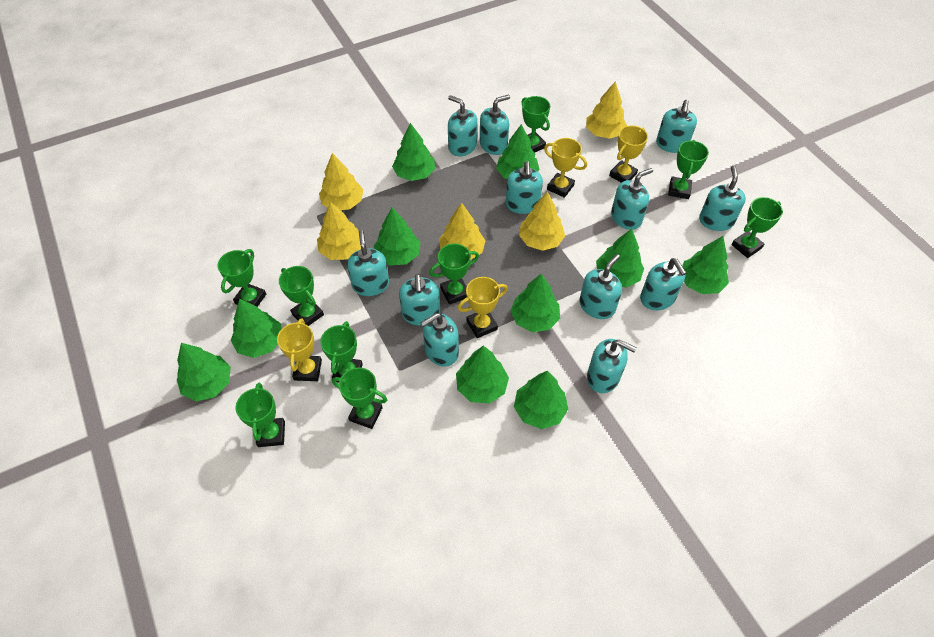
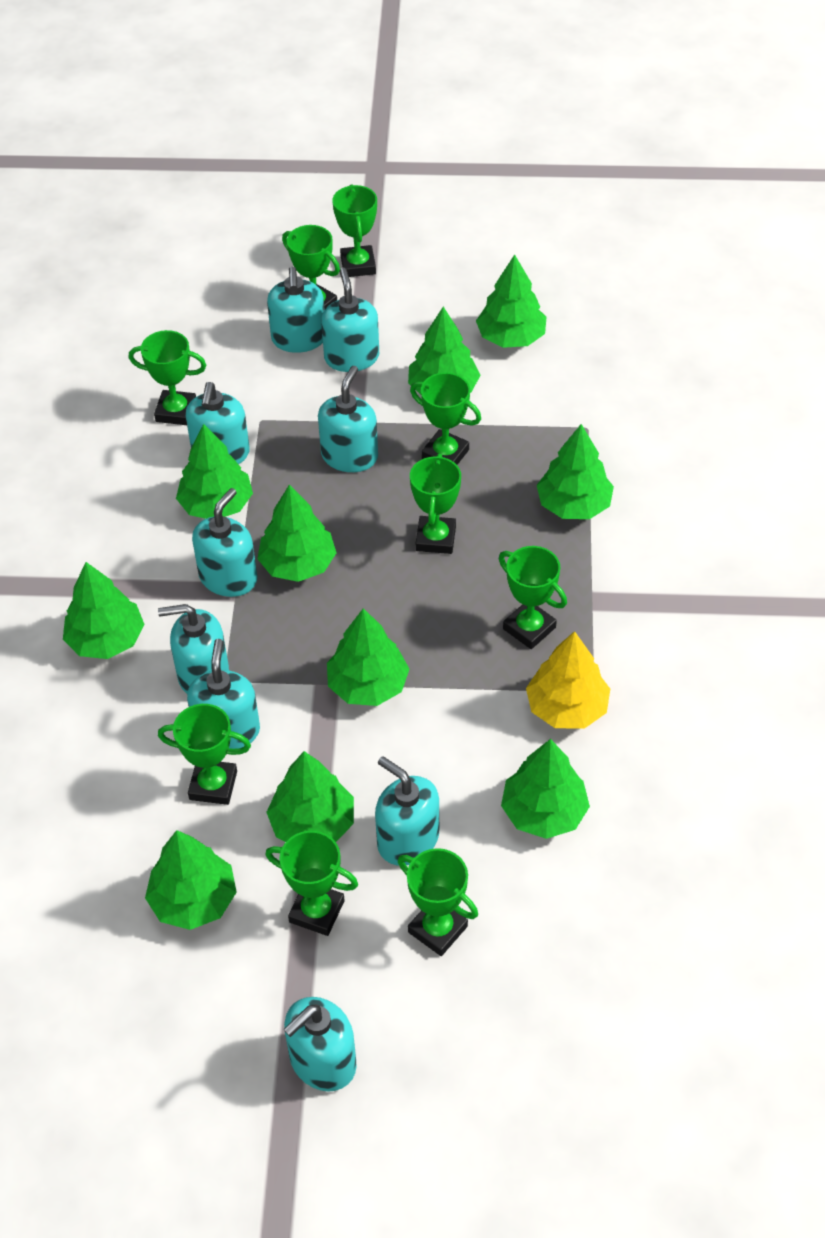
turquoise soap dispenser: [347,230,389,296] [399,274,440,325] [420,313,459,367] [448,95,477,156] [480,95,510,155] [506,161,543,214] [579,254,622,319] [587,339,637,393] [611,168,653,230] [640,258,686,310] [656,100,697,153] [699,166,746,231] = 12 -> [158,604,229,693] [186,382,250,464] [187,639,260,749] [192,488,257,597] [267,267,325,353] [283,997,357,1092] [318,366,378,472] [321,268,379,372] [375,756,439,865] = 9
yellow tree: [317,202,361,260] [319,153,363,210] [439,203,486,259] [519,192,565,251] [586,81,627,139] = 5 -> [526,631,610,729] = 1
yellow trophy: [277,318,322,381] [458,277,508,338] [544,138,587,198] [609,126,648,183] = 4 -> none = 0

